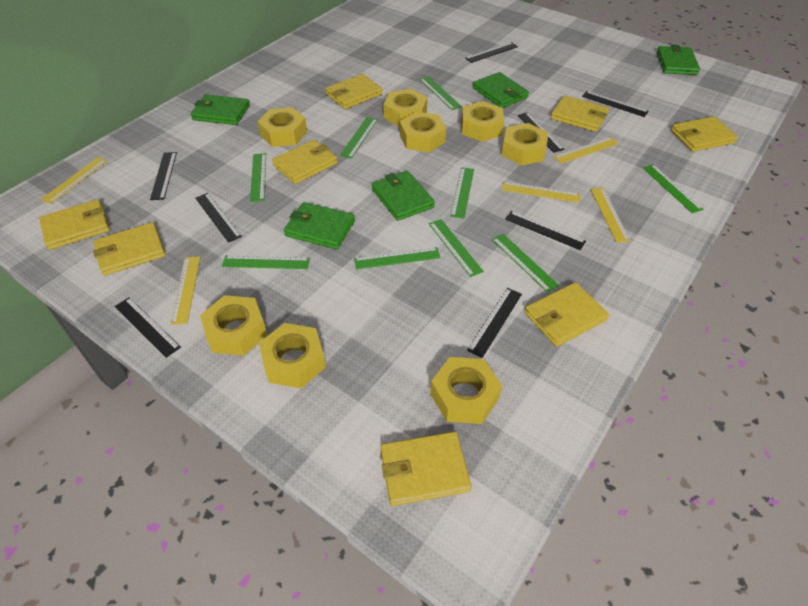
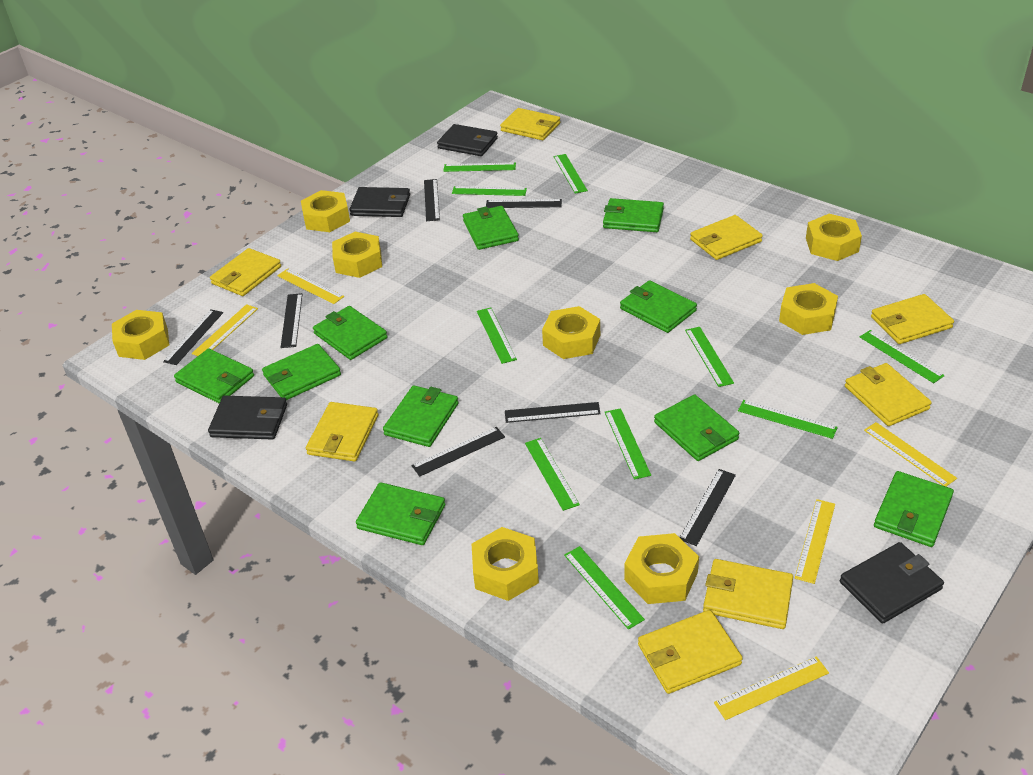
black ruler: [115,297,181,358] [150,152,177,200] [195,193,242,243] [465,42,518,63] [467,288,522,358] [505,211,586,250] [517,112,564,153] [582,91,649,117] = 8 -> [163,309,223,365] [280,293,302,348] [412,427,505,477] [424,179,440,221] [486,199,562,208] [505,402,601,423] [680,469,736,546] = 7
black wallet: none = 0 -> [208,396,287,440] [349,187,410,217] [437,124,498,156] [840,542,944,624] = 4
green ruler: [222,255,310,269] [250,153,266,202] [340,117,378,159] [354,247,440,269] [419,76,462,110] [429,219,484,277] [450,167,474,218] [492,234,559,292] [643,164,704,213] = 9 -> [443,163,516,172] [452,186,527,196] [477,308,517,364] [525,438,580,511] [554,154,588,194] [564,546,645,630] [605,408,651,479] [685,327,734,387] [738,400,838,439] [860,330,945,383] = 10
green wallet: [190,94,250,125] [284,202,355,249] [372,171,435,221] [473,72,529,108] [657,45,700,75] = 5 -> [174,349,254,403] [262,344,341,400] [313,306,387,360] [356,482,445,545] [383,385,459,447] [463,206,519,250] [603,198,664,232] [620,280,697,333] [654,394,739,461] [874,471,954,547] = 10

